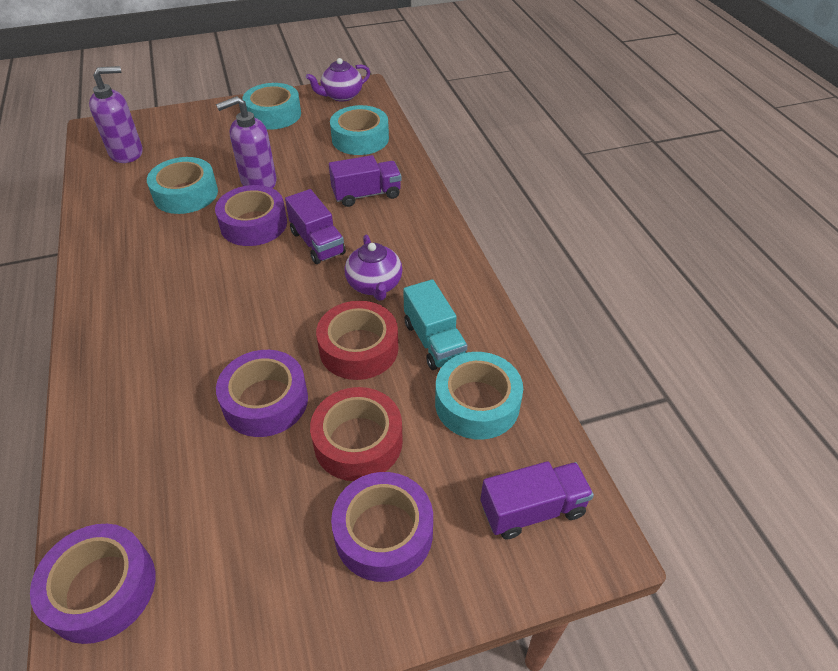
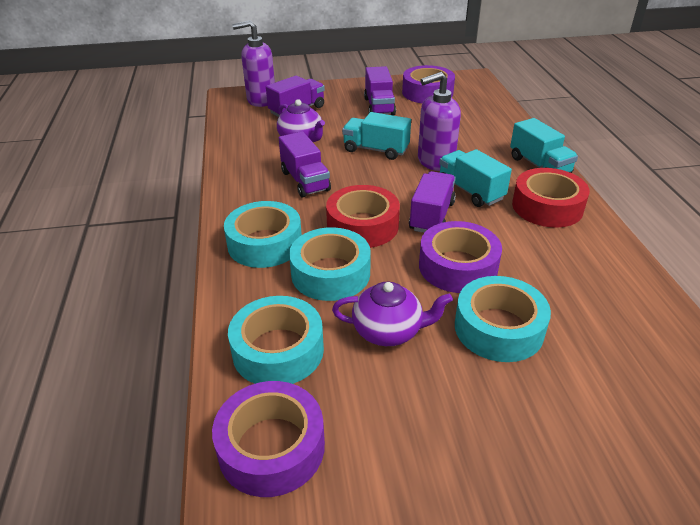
purple tape: [30,524,156,644] [215,185,287,246] [216,350,308,437] [331,472,433,582] = 4 -> [212,381,325,497] [402,65,455,103] [419,221,502,293] = 3
purple truck: [285,189,346,264] [329,155,402,207] [480,461,594,539] = 3 -> [266,75,325,117] [279,131,331,198] [364,66,396,116] [409,171,456,233] = 4
turquoise truck: [403,279,467,370] = 1 -> [342,112,411,160] [439,149,512,207] [510,118,578,173] = 3

